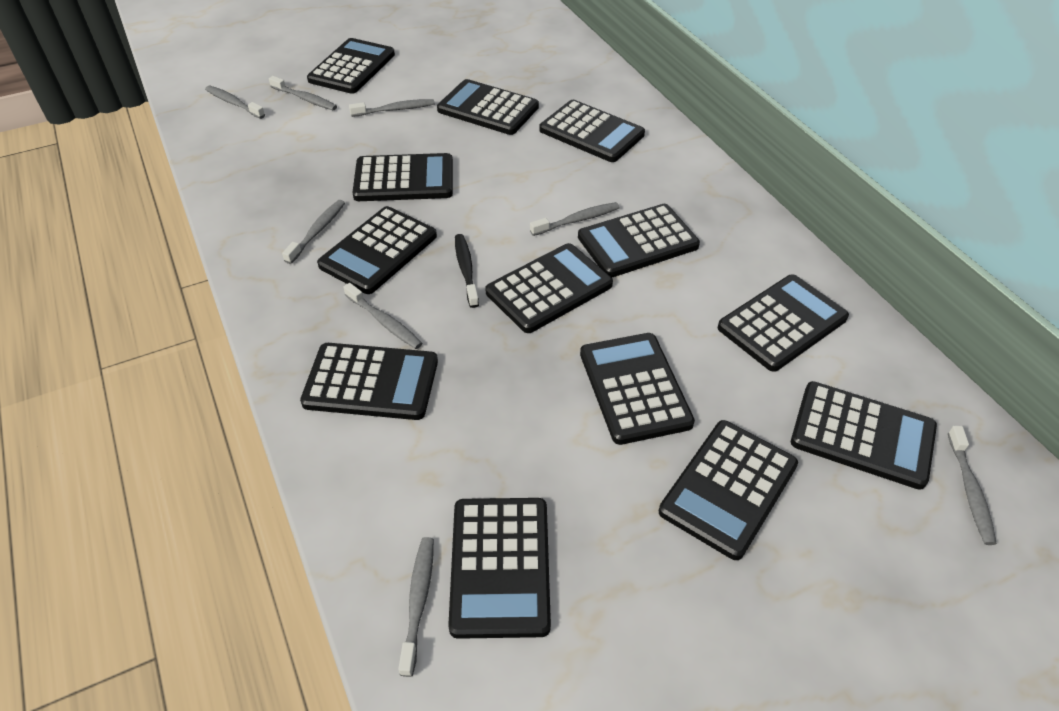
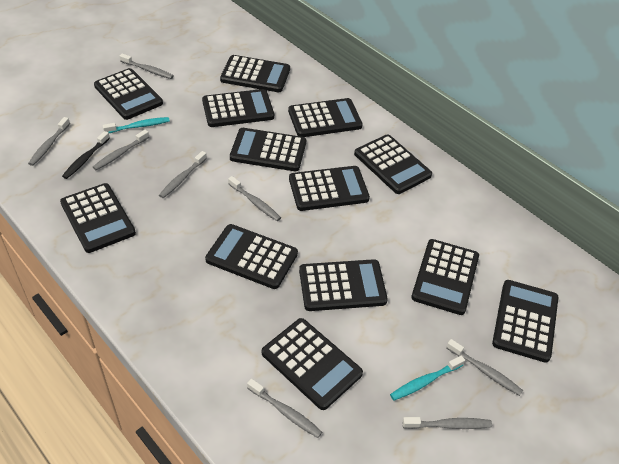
turquoise toothbrush: none = 0 -> [103,117,170,133] [390,355,465,401] = 2

